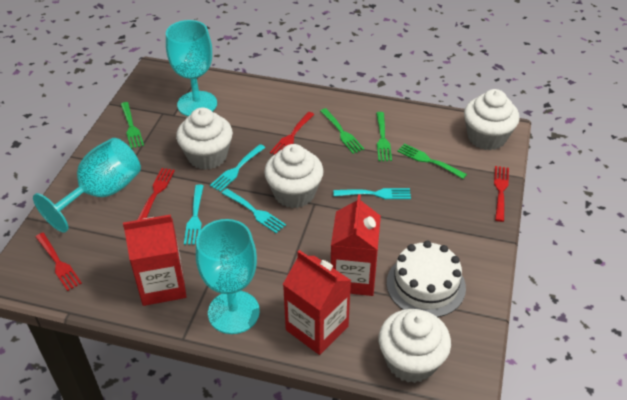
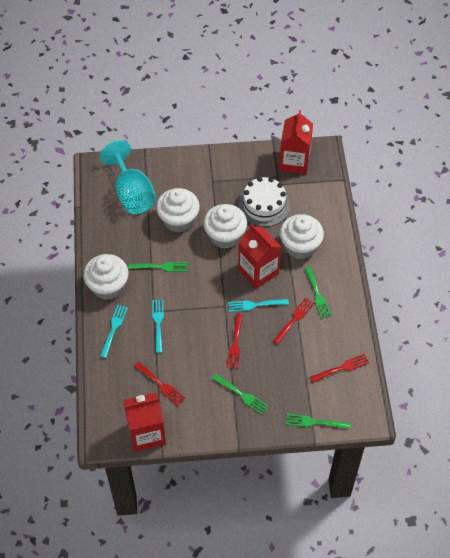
turquoise fork: [184,185,204,245] [210,144,265,192] [222,189,286,233] [333,188,411,199] = 4 -> [100,305,128,358] [152,300,164,353] [228,299,289,312] = 3
turquoise goblet: [33,138,141,233] [166,20,217,116] [196,219,260,334] = 3 -> [100,140,156,214] = 1

